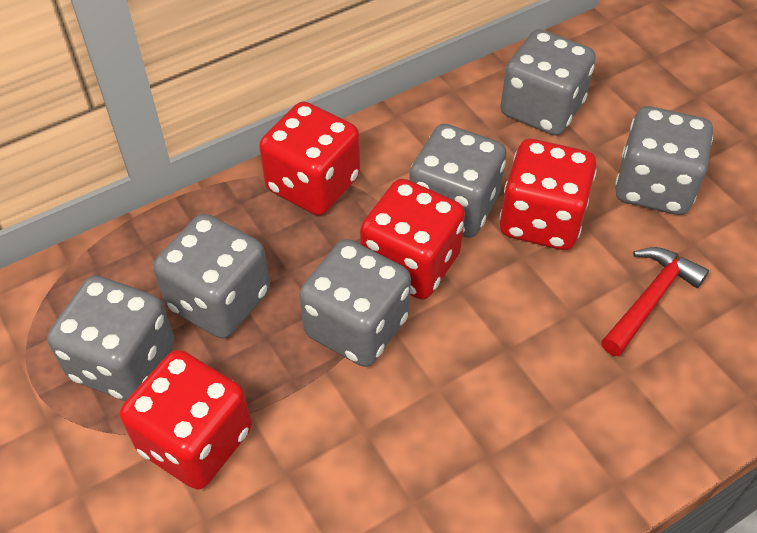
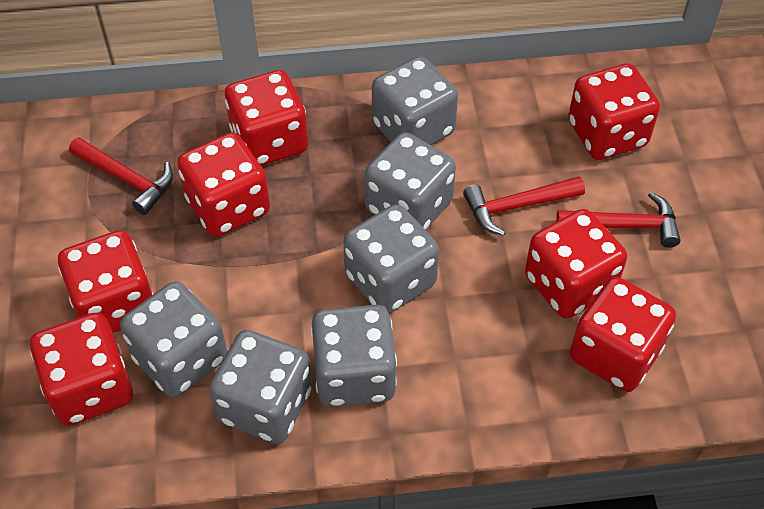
red dice: [120,350,252,490] [259,101,360,215] [360,179,465,300] [500,139,597,250] = 4 -> [30,313,133,426] [58,230,153,333] [177,132,270,237] [225,70,308,166] [525,209,627,319] [568,63,660,160] [570,277,676,392] = 7
red hammer: [601,247,709,356] = 1 -> [69,138,173,215] [463,176,585,236] [556,192,681,248] = 3

